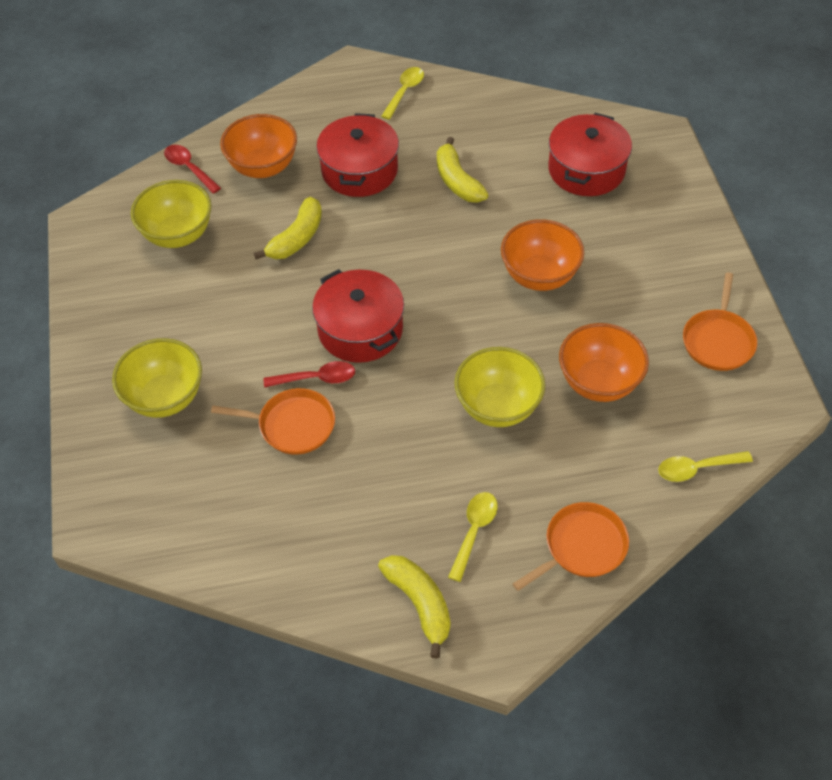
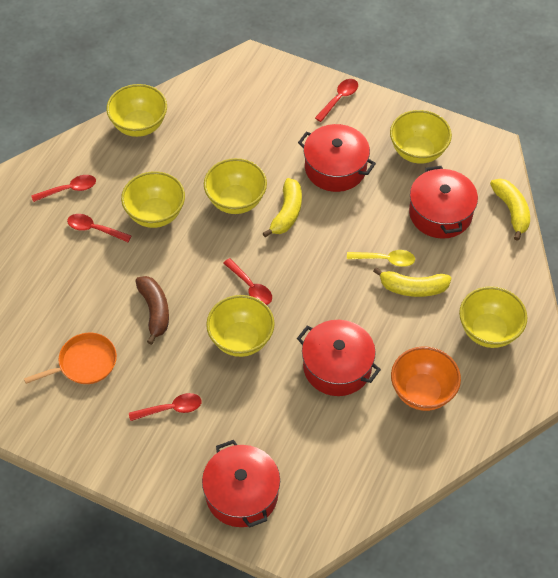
brown banana: none = 0 -> [135,276,169,345] = 1
orange bowl: [220,114,297,178] [501,219,584,291] [559,323,649,402] = 3 -> [391,347,461,411] = 1
orange pan: [211,388,335,455] [513,502,629,591] [683,272,757,371] = 3 -> [24,333,117,384] = 1
red pot: [312,269,404,363] [316,113,399,197] [548,113,632,196] = 3 -> [202,440,280,528] [297,320,381,396] [298,124,376,192] [409,166,478,239] = 4
red spoon: [164,145,221,194] [264,361,355,388] = 2 -> [31,175,96,202] [67,214,132,242] [129,393,202,421] [223,258,272,305] [315,79,358,122] = 5
yellow bowl: [112,338,202,418] [131,180,211,248] [455,347,545,427] = 3 -> [106,84,167,137] [121,171,185,228] [204,158,267,214] [206,295,275,357] [390,110,452,164] [459,286,527,348] = 6
yellow spoon: [381,67,424,120] [448,492,498,582] [658,451,753,482] = 3 -> [347,250,415,267] = 1

